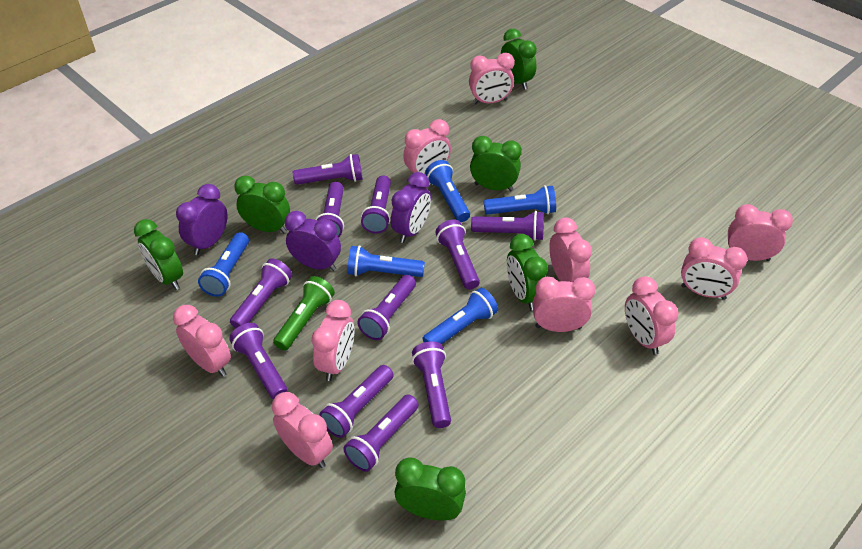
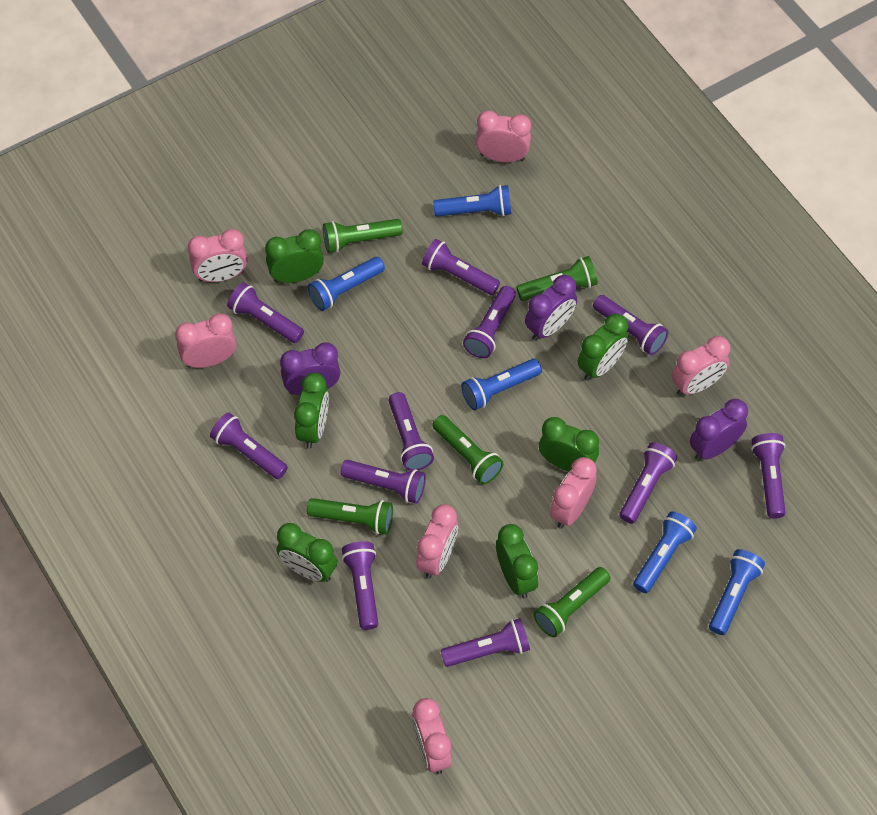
green flashlight: [273,276,335,351] = 1 -> [307,498,393,534] [323,219,403,253] [432,415,504,484] [517,256,598,301] [534,567,610,637] = 5
pink clock: [173,305,231,377] [272,392,333,468] [312,300,354,381] [403,119,451,174] [469,53,515,104] [533,277,595,332] [549,217,592,282] [625,276,679,355] [681,237,747,300] [728,204,793,261] = 10 -> [175,313,236,368] [188,229,247,282] [412,698,452,774] [416,504,458,579] [476,111,531,163] [550,457,597,529] [672,336,730,396] = 7

